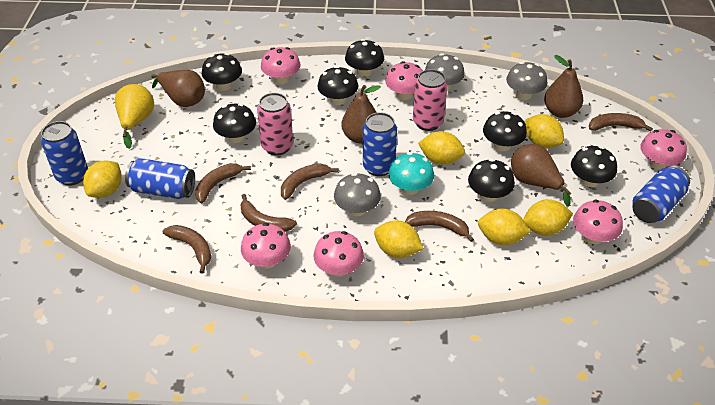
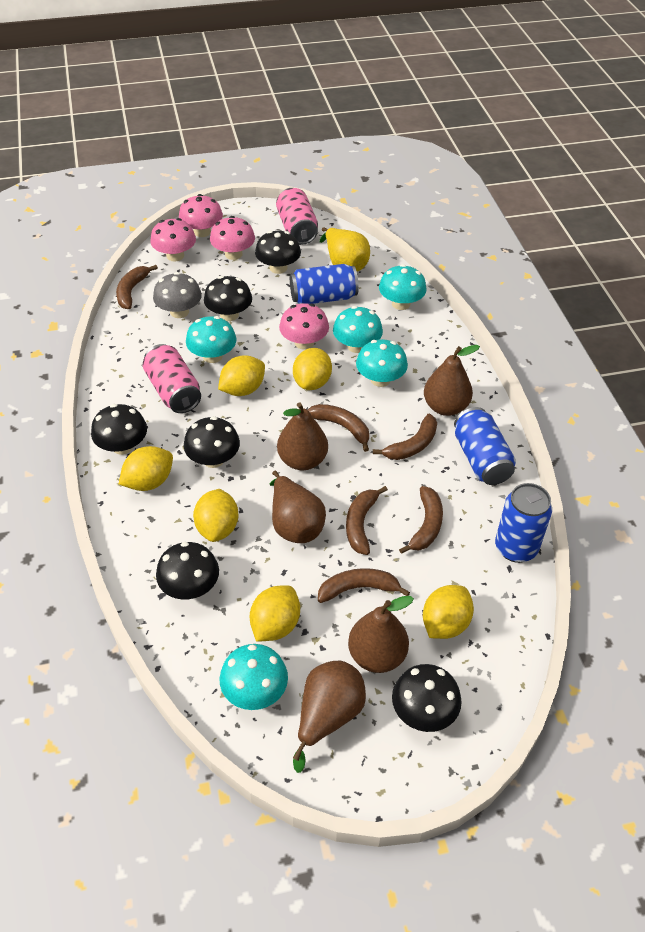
black mushroom: [202,53,242,91] [213,103,256,143] [317,66,358,105] [345,39,384,77] [468,159,515,202] [483,111,527,151] [571,146,617,187] = 7 -> [91,404,147,455] [156,542,219,599] [184,416,240,468] [204,276,252,321] [255,231,301,274] [392,664,462,732] = 6
blue can: [41,121,88,186] [125,158,195,199] [363,112,397,176] [632,165,690,223] = 4 -> [290,264,359,304] [454,407,516,485] [495,483,552,563] = 3
brown pear: [151,70,205,107] [341,85,381,143] [511,144,572,206] [544,55,583,118] = 4 -> [270,471,326,543] [277,402,328,470] [293,661,366,773] [348,596,414,673] [424,345,480,416] = 5
grey mushroom: [334,173,381,216] [425,53,465,91] [506,62,547,100] = 3 -> [153,272,202,318] = 1
pink mushroom: [241,223,291,269] [261,47,301,84] [314,231,364,277] [385,61,423,100] [573,200,623,244] [640,129,687,170] = 6 -> [150,218,196,261] [179,194,223,237] [210,216,255,260] [279,303,329,350] = 4
turquoise mushroom: [388,152,434,195] = 1 -> [186,316,237,363] [220,644,288,710] [333,306,383,353] [356,339,408,387] [379,264,427,310] = 5

